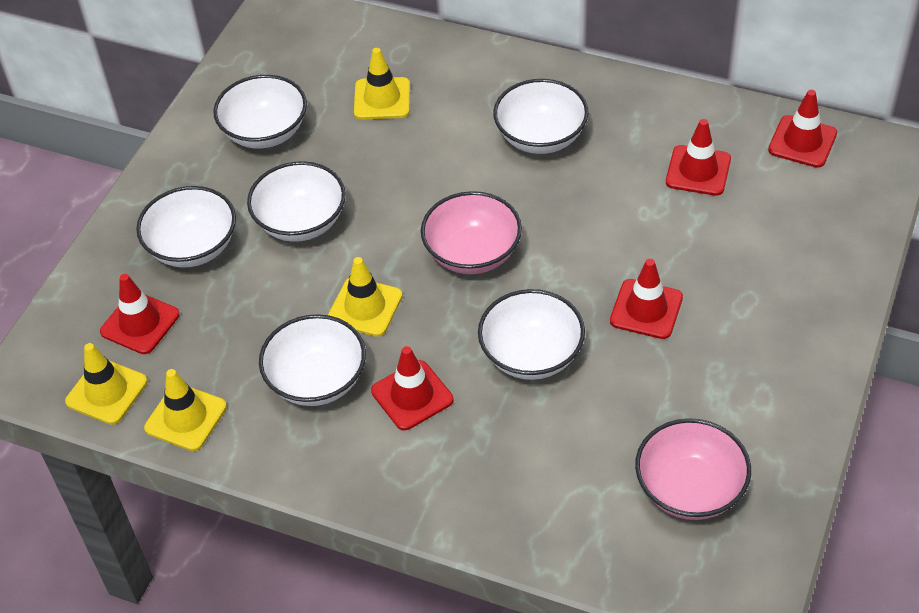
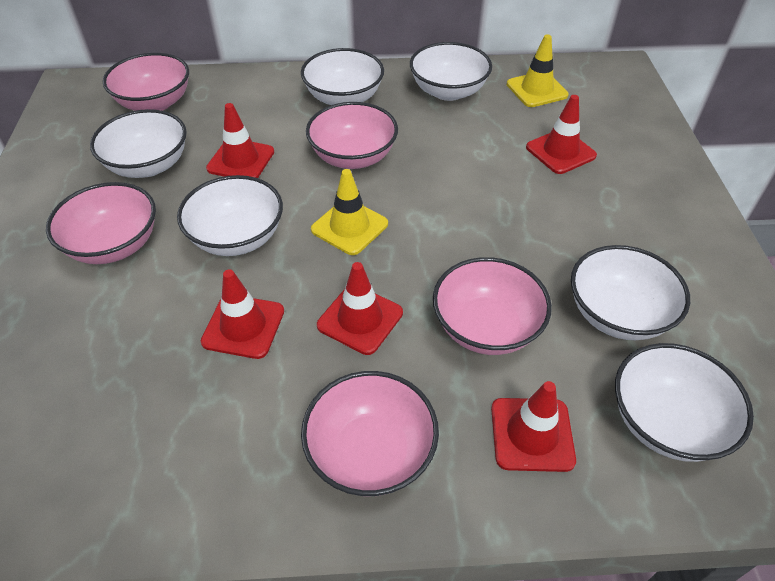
pink bowl: [421,191,522,274] [635,418,751,520] = 2 -> [46,182,156,264] [103,53,189,111] [301,371,439,496] [306,102,398,169] [433,257,552,355] = 5
yellow traffic cone: [65,343,147,425] [144,369,227,451] [328,257,403,337] [354,48,410,120] = 4 -> [311,169,388,255] [507,34,569,107] = 2

